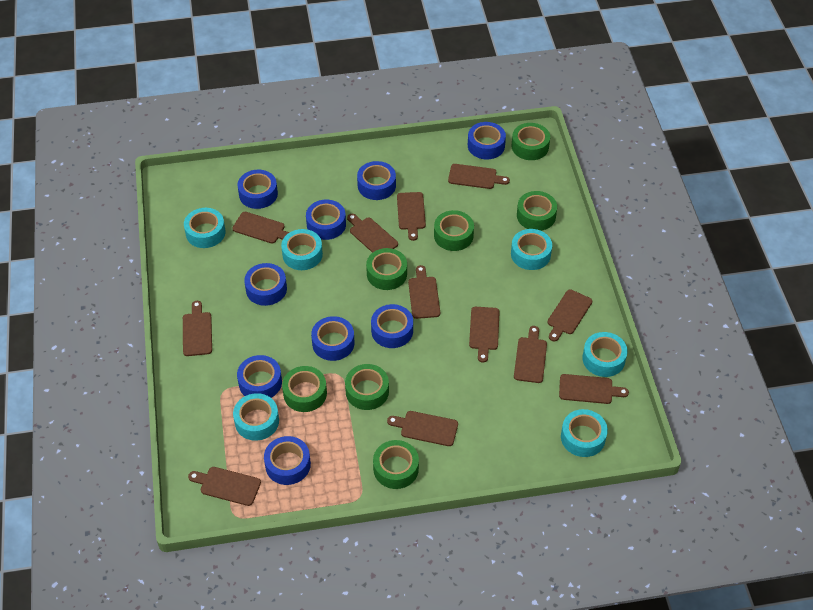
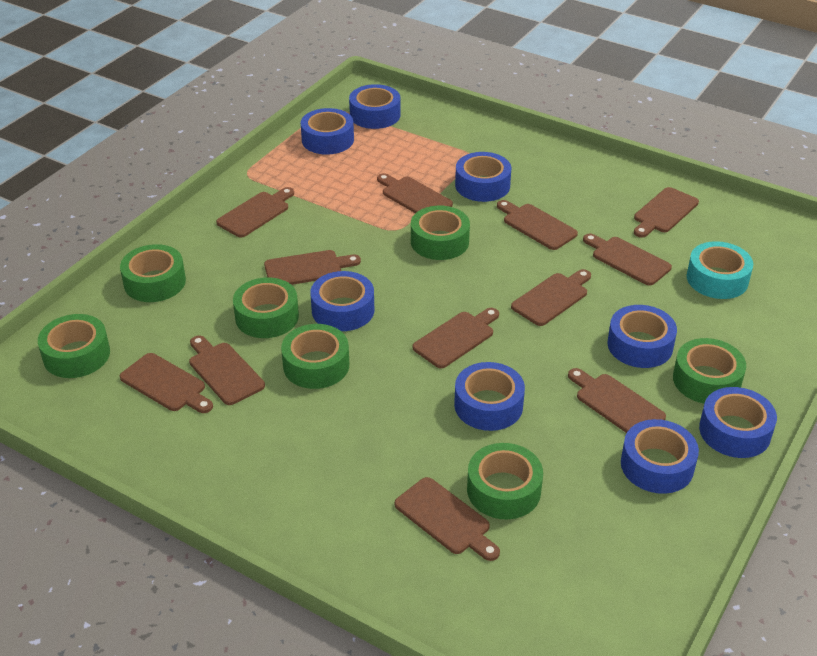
blue tape: [237,355,282,398] [238,170,278,209] [244,263,287,306] [264,436,311,485] [306,200,346,240] [311,316,354,361] [357,161,396,200] [371,304,413,348] [468,122,506,159] = 9 -> [301,108,354,155] [310,271,374,331] [349,84,400,129] [454,362,525,431] [455,152,512,202] [607,305,677,368] [621,419,699,494] [699,387,777,458] = 8
turquoise tape: [184,208,226,248] [233,393,279,441] [281,229,323,270] [511,229,552,270] [561,409,608,457] [582,332,628,377] = 6 -> [687,241,753,299] = 1

